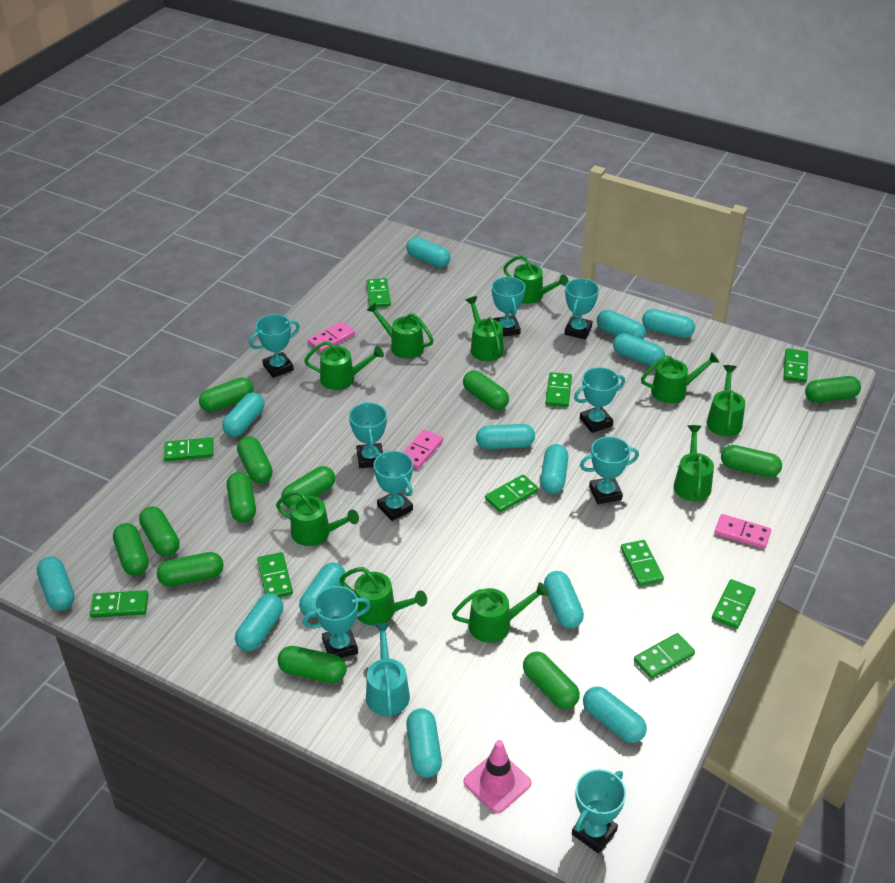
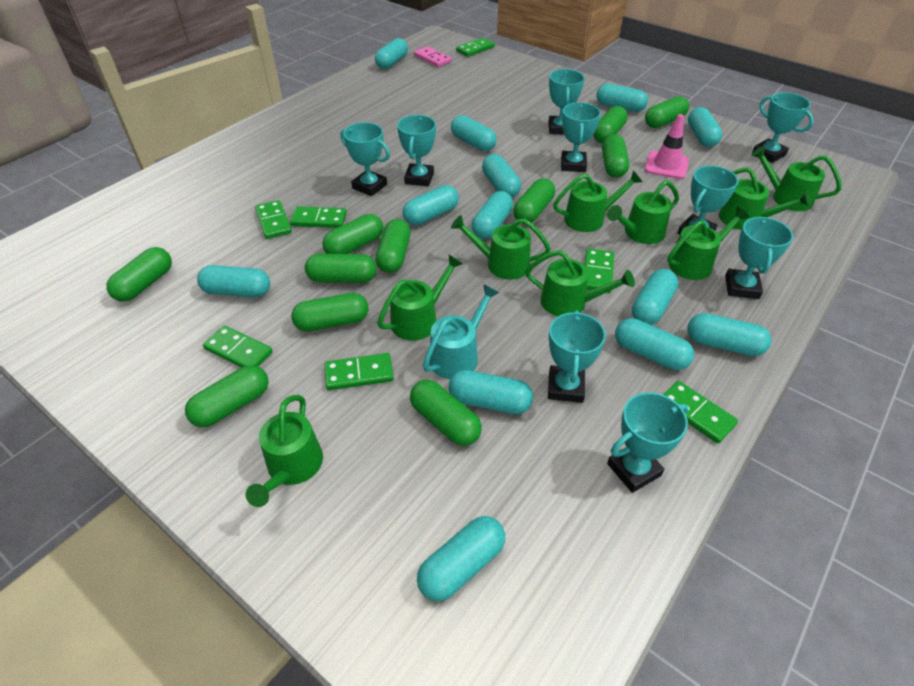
green capsule: [113,523,149,576] [139,506,179,557] [157,552,223,587] [199,377,253,412] [227,472,256,523] [237,436,273,484] [277,646,346,683] [281,466,335,508] [463,371,509,410] [523,651,580,709] [721,445,782,477] [805,376,861,403] = 12 -> [106,247,172,302] [185,365,268,427] [291,293,369,331] [305,254,376,283] [322,214,383,254] [376,219,411,273] [410,380,482,446] [513,178,555,224] [593,106,628,143] [602,134,629,178] [645,96,689,128] = 11
green domino: [90,590,148,618] [164,437,214,461] [257,552,293,597] [366,278,391,307] [485,474,539,513] [546,372,572,407] [621,540,664,586] [634,633,695,679] [712,579,756,629] [783,348,808,382] = 10 -> [203,325,273,368] [255,200,292,239] [290,206,347,228] [324,353,394,390] [456,38,495,57] [584,248,614,293] [663,381,738,444] = 7
green watering can: [276,490,359,546] [304,341,384,390] [339,567,427,625] [366,302,434,359] [452,582,549,643] [466,296,504,361] [503,255,569,304] [641,352,719,403] [674,425,714,501] [706,365,745,436] = 10 -> [245,395,323,507] [377,255,463,341] [451,215,551,280] [525,250,635,316] [553,170,642,232] [607,180,679,244] [667,207,750,280] [719,167,812,230] [751,146,842,211] = 9
pink domino: [308,322,355,352] [403,430,443,469] [714,514,771,549] = 3 -> [414,46,452,67] = 1

